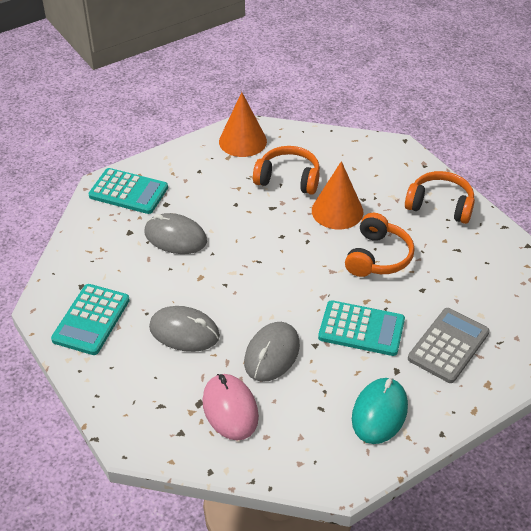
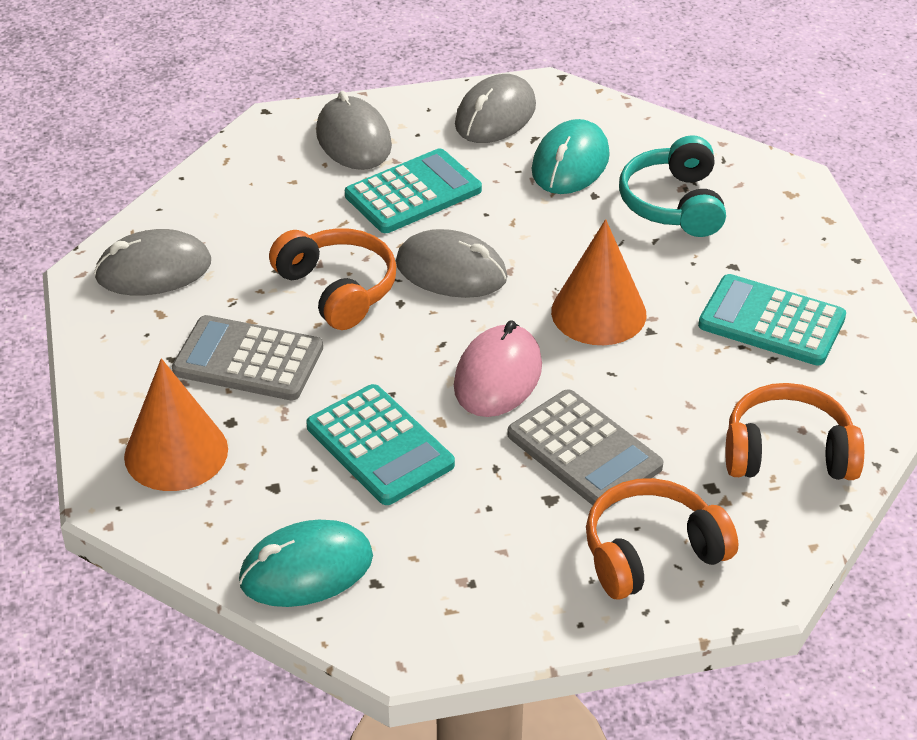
grey calculator: [408,308,490,383] = 1 -> [172,315,323,400] [507,389,663,509] = 2
grey mouse: [144,213,207,254] [149,306,220,352] [244,322,300,382] = 3 -> [94,229,211,295] [316,91,392,170] [396,229,507,298] [455,74,536,143] = 4
turquoise headphones: none = 0 -> [619,135,726,237] = 1
turquoise mouse: [352,378,408,444] = 1 -> [239,520,373,607] [532,119,610,194] = 2

